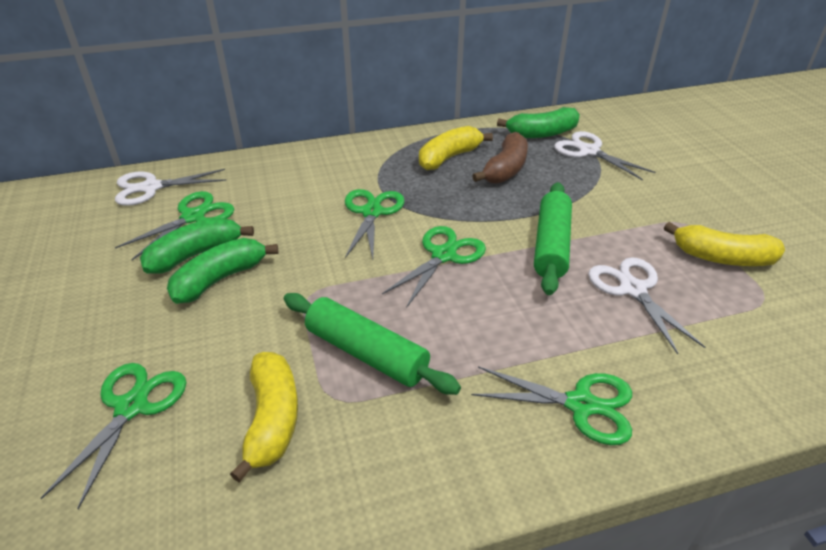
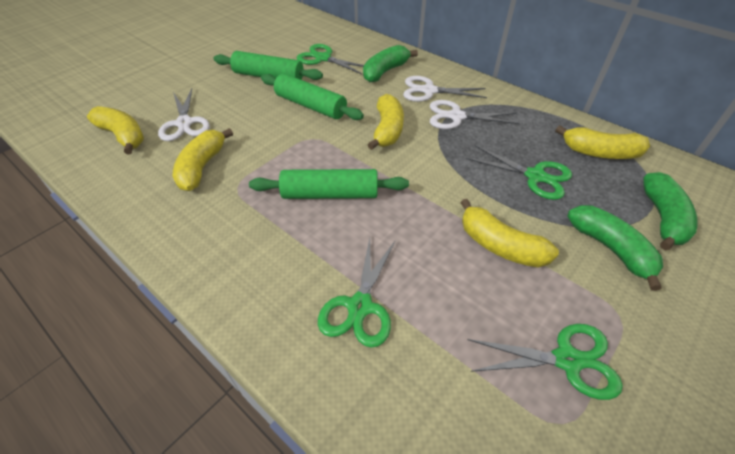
brown banana: [472,132,528,184] = 1 -> none = 0
green rolling pin: [284,293,461,395] [534,182,572,295] = 2 -> [214,51,323,80] [249,169,409,199] [261,73,364,120] = 3
green scissors: [41,363,187,509] [115,191,234,260] [345,189,405,259] [382,226,486,308] [471,366,632,445] = 5 -> [297,44,364,74] [318,238,396,348] [466,145,572,200] [467,324,623,400] = 4
yellow banana: [230,352,298,482] [419,126,493,170] [664,222,785,266] = 3 -> [87,106,144,155] [173,128,233,191] [368,94,404,150] [460,199,559,268] [555,125,650,159] = 5

